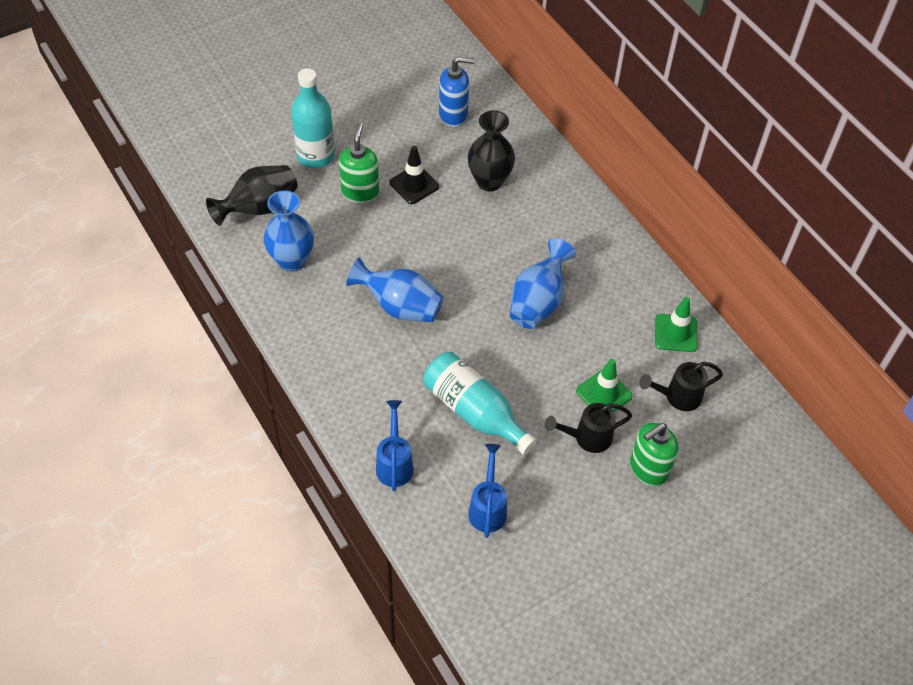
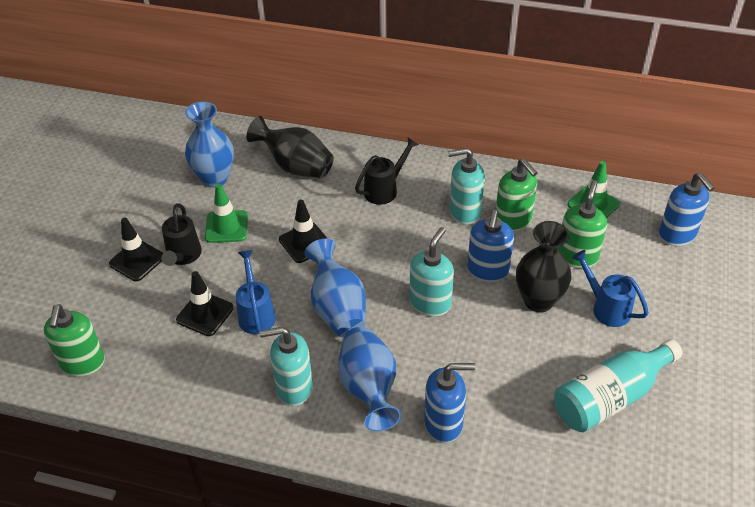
black traffic cone: [389,146,439,204] = 1 -> [109,218,163,281] [176,271,234,336] [279,200,328,263] = 3
blue soap dispenser: [439,57,475,127] = 1 -> [424,363,475,443] [467,210,514,282] [659,173,715,246] = 3
green soap dispenser: [339,123,379,203] [630,423,679,486] = 2 -> [44,304,105,376] [496,159,537,232] [558,180,607,268] = 3
turquoise bottle: [291,68,335,168] [424,352,537,455] = 2 -> [554,339,683,432] = 1
turquoise soap dispenser: none = 0 -> [259,327,313,406] [409,227,454,316] [448,148,485,225] = 3

